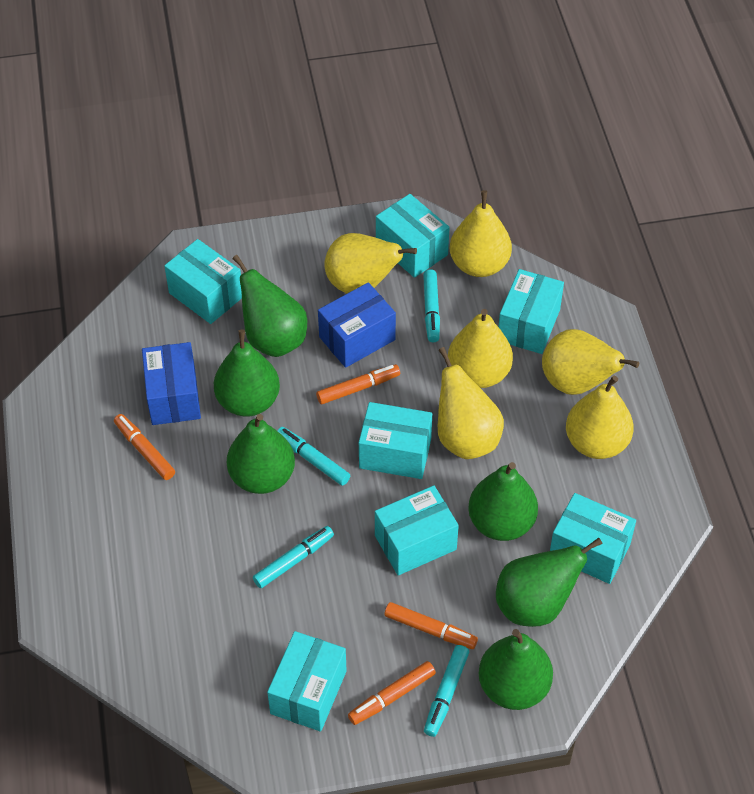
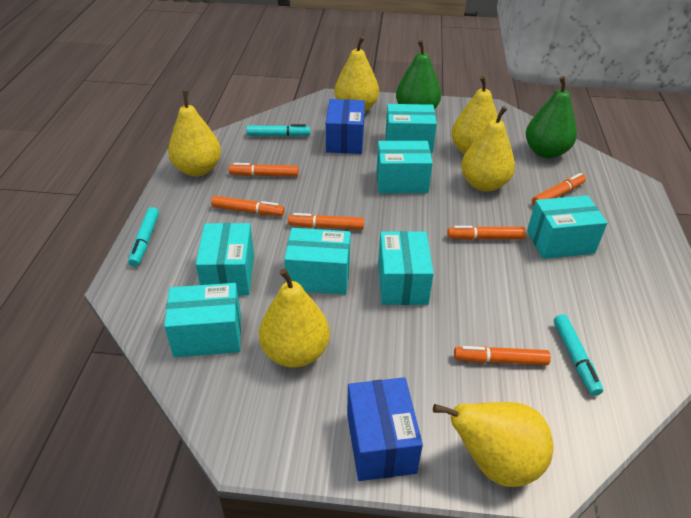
green pear: [214,329,280,417] [227,414,295,494] [232,255,307,357] [468,462,538,541] [479,629,553,710] [496,538,602,627] = 6 -> [396,40,441,109] [526,76,577,158] = 2
orange marker: [114,414,175,480] [316,364,400,404] [348,661,436,725] [384,602,478,649] = 4 -> [211,196,285,216] [229,163,298,177] [288,213,364,230] [447,226,526,240] [454,346,551,365] [532,173,586,205] = 6
turquoise marker: [253,526,334,588] [277,427,350,486] [423,269,440,342] [424,645,469,737] = 4 -> [128,207,159,267] [246,124,310,137] [554,314,603,396] = 3

